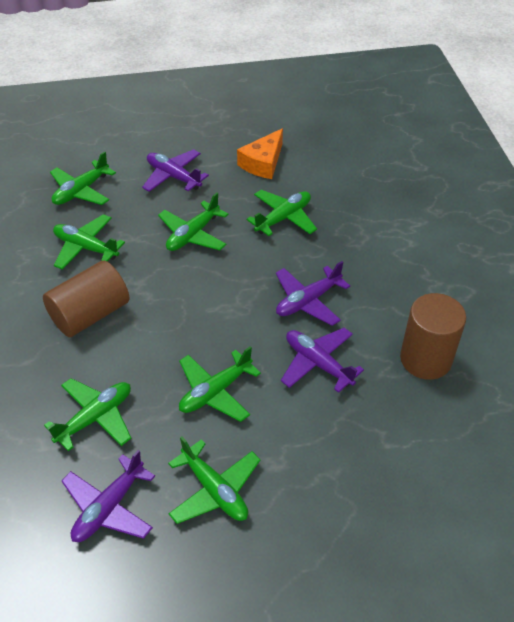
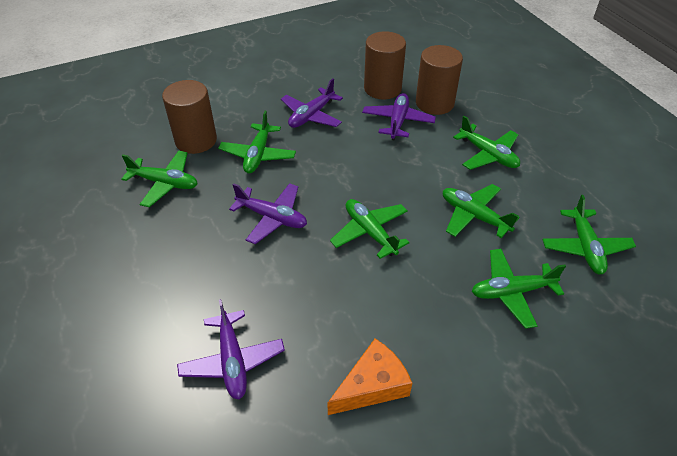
brown cylinder: [43,261,129,337] [400,293,466,380] = 2 -> [162,80,217,154] [364,31,406,99] [416,45,463,115] = 3

